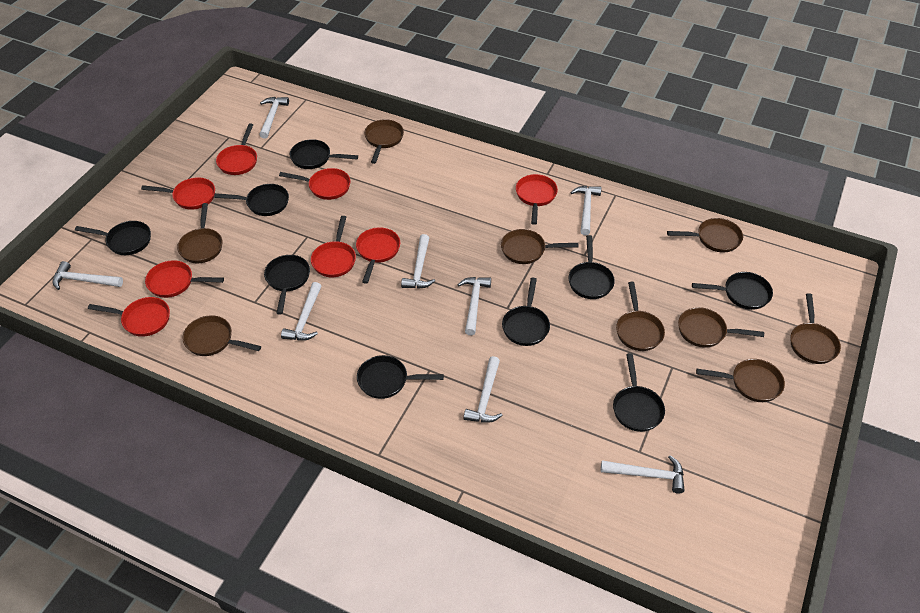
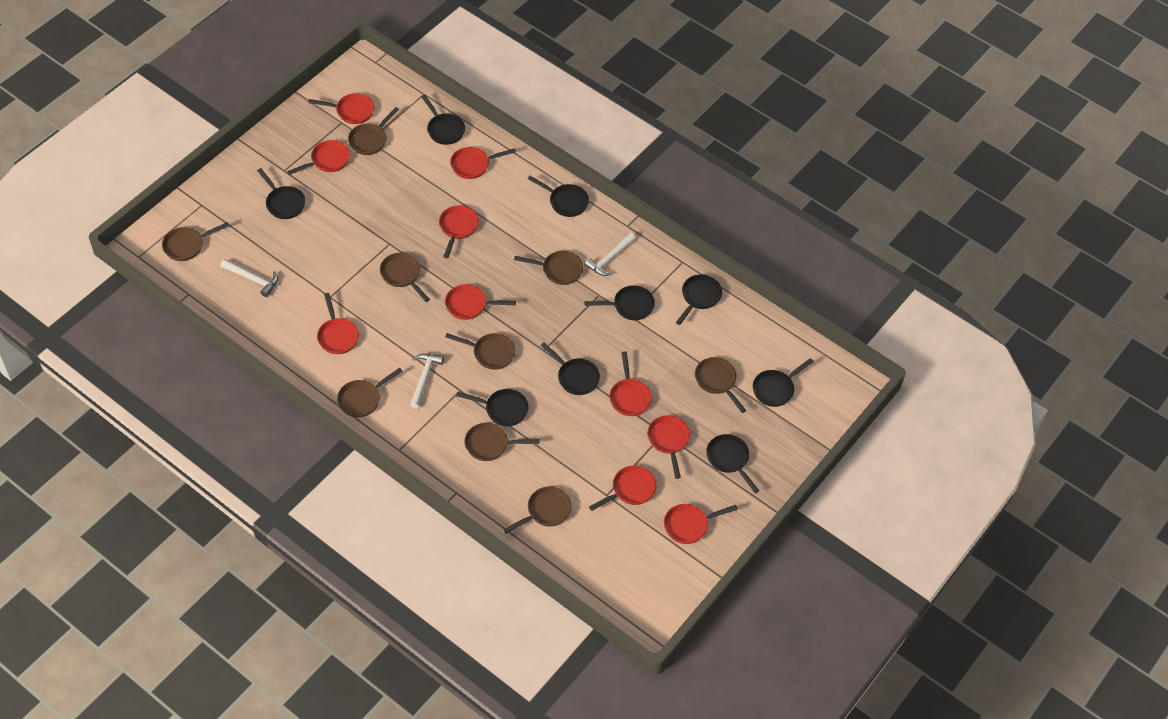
red pan: [88,297,170,337] [141,177,215,210] [145,260,224,298] [216,123,257,175] [279,168,350,200] [311,216,356,277] [356,227,400,284] [516,174,558,225] = 8 -> [287,140,350,175] [308,93,374,124] [317,293,359,354] [439,206,479,258] [445,285,516,320] [450,147,516,179] [589,466,656,511] [610,351,652,416] [647,415,690,479] [664,504,738,544] = 10
white hammer: [53,261,123,290] [259,97,289,139] [281,282,321,341] [401,234,435,289] [457,277,491,335] [464,356,503,423] [570,186,601,235] [601,455,685,494] = 8 -> [220,259,278,297] [410,353,444,409] [584,233,636,276] = 3

